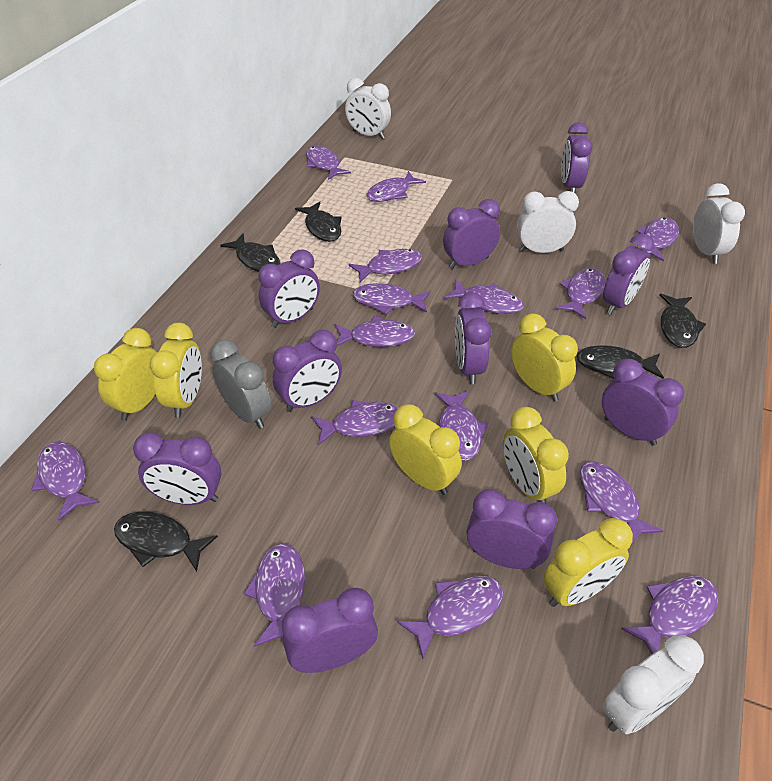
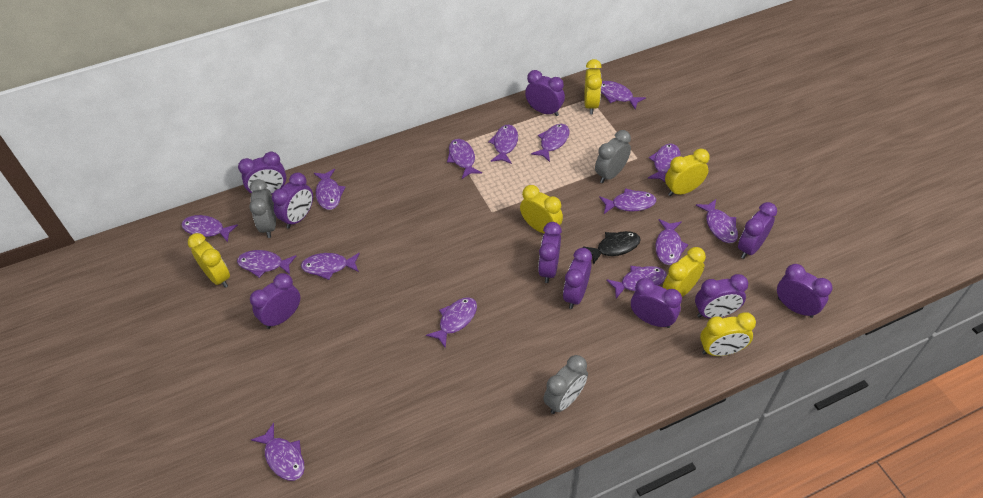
black fish: [114,511,218,572] [220,233,280,272] [295,202,342,242] [576,345,664,379] [659,293,706,348] = 5 -> [583,231,641,265] = 1
grey clock: [210,340,271,429] = 1 -> [249,179,276,238] [543,355,588,414] [595,130,631,183] = 3
white clock: [345,78,391,139] [517,191,579,253] [603,635,704,734] [693,183,745,264] = 4 -> none = 0

